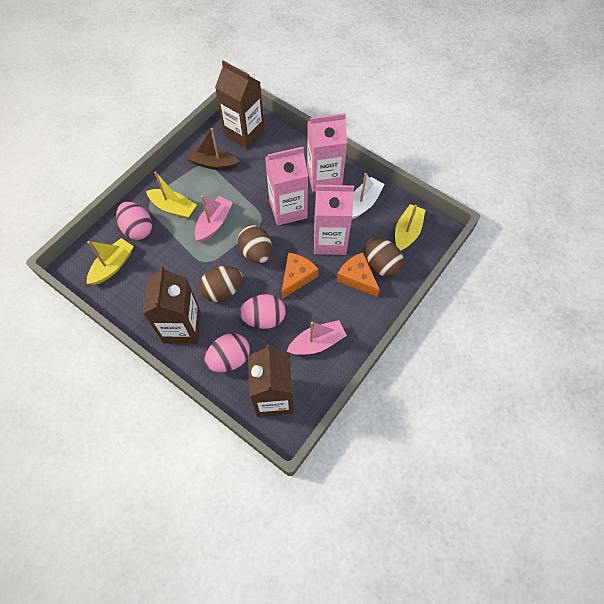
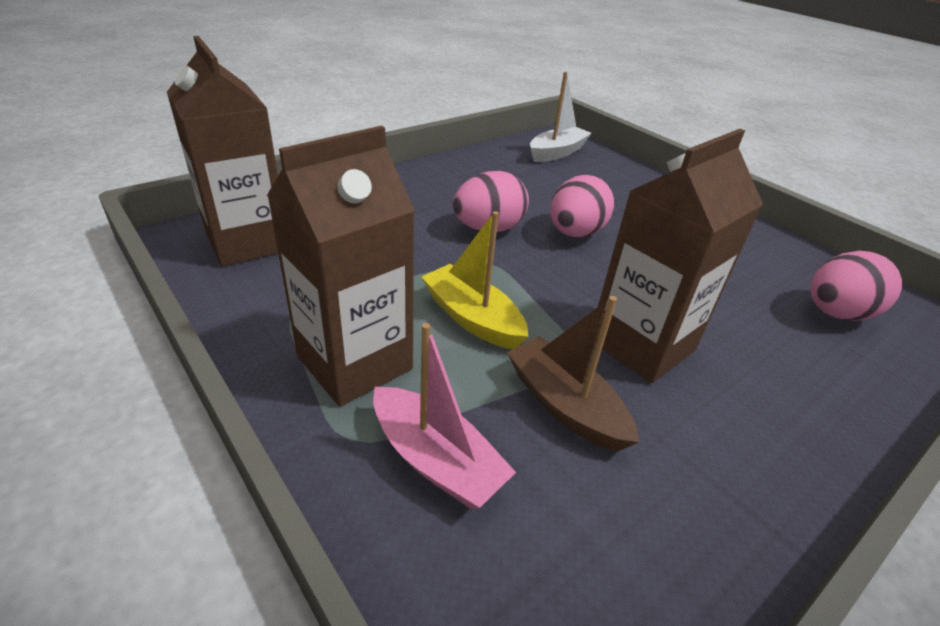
brown egg: [199,266,243,302] [237,225,272,264] [365,238,404,277] = 3 -> none = 0
orange cheese: [282,253,319,299] [337,252,380,297] = 2 -> none = 0
pink boat: [195,195,233,242] [286,320,347,355] = 2 -> [373,323,516,509] = 1
pink carton: [265,147,308,226] [307,113,347,192] [314,185,354,255] = 3 -> none = 0
yellow boat: [87,238,134,285] [146,171,197,219] [395,204,425,251] = 3 -> [422,211,528,349] = 1

